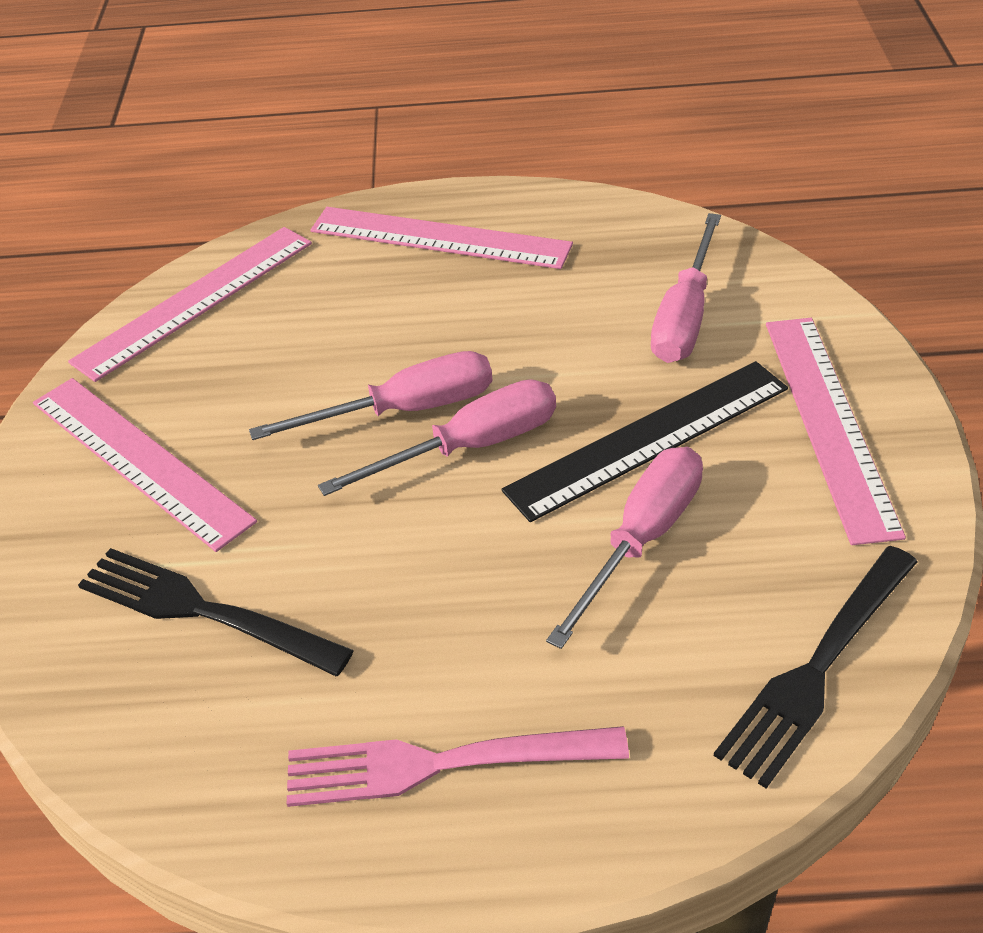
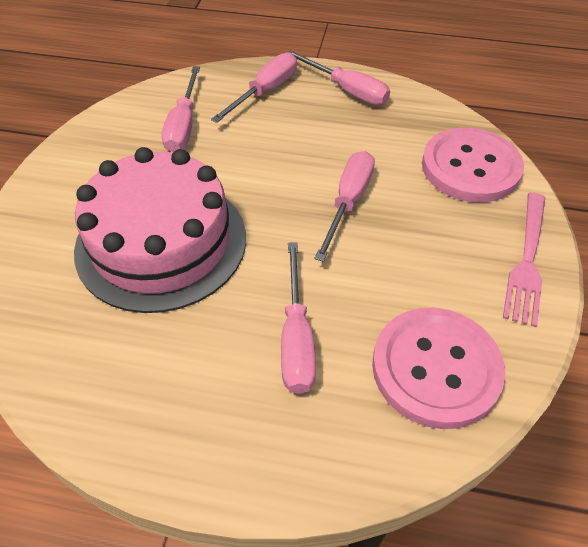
black fork: [78,548,354,676] [714,546,918,789] = 2 -> none = 0
black ruler: [501,361,788,522] = 1 -> none = 0
pink button: none = 0 -> [372,308,505,429] [422,127,524,202] = 2
pink cake: none = 0 -> [74,147,246,313] = 1
pink ruler: [33,378,257,552] [68,227,312,382] [311,207,573,269] [766,318,906,545] = 4 -> none = 0
pink screwdriver: [249,351,492,440] [318,379,556,496] [546,447,703,649] [651,213,721,363] = 4 -> [162,66,200,152] [211,52,297,123] [281,242,316,394] [288,50,390,105] [314,151,375,262] = 5

